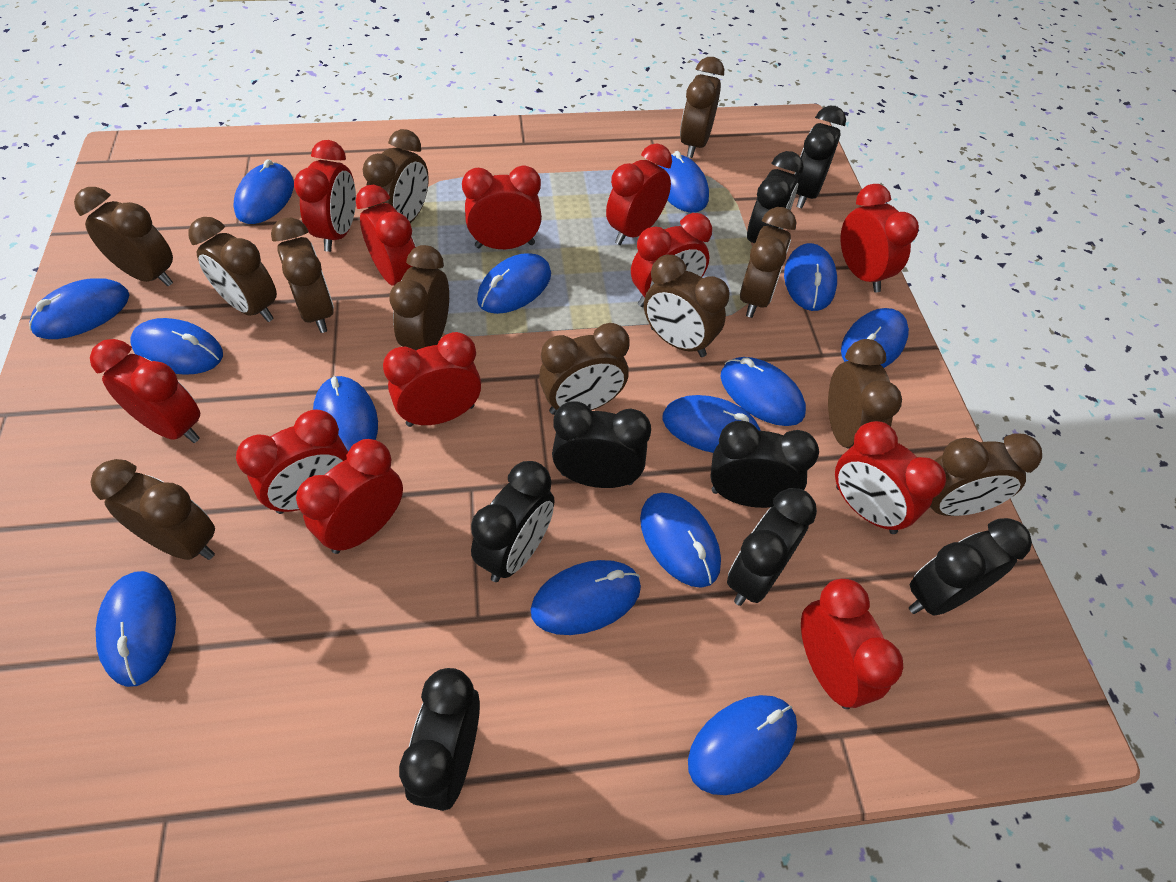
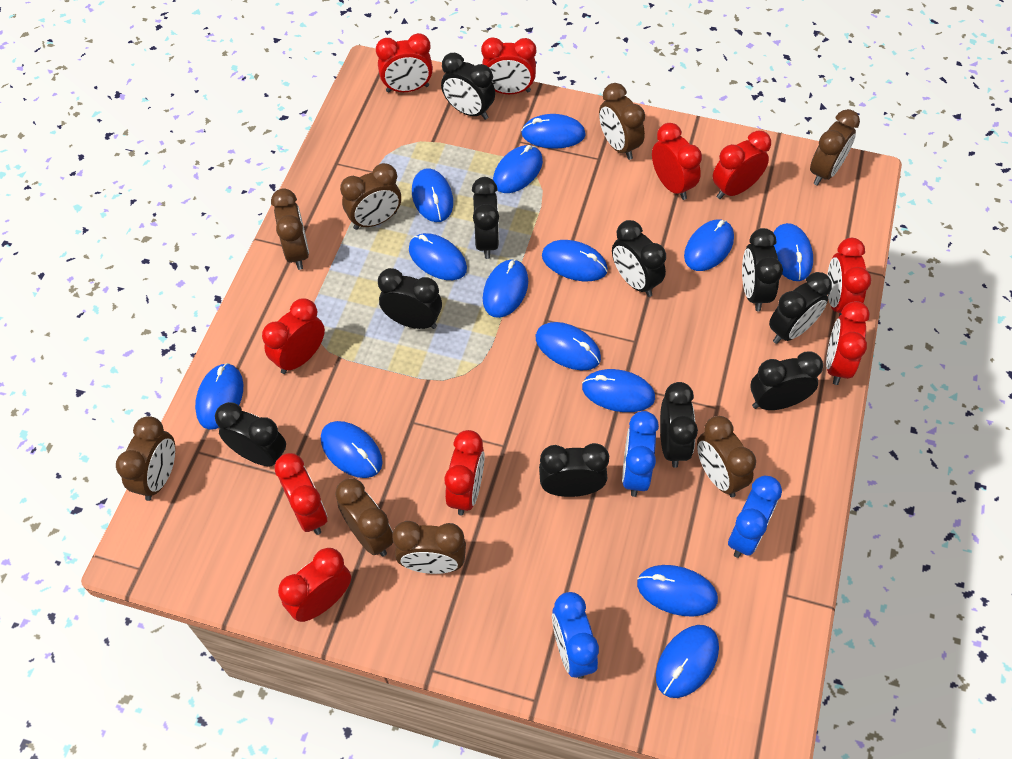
black clock: [399,668,480,811] [471,461,554,582] [552,401,651,488] [710,421,819,508] [727,488,817,606] [747,151,804,243] [794,106,846,208] [909,518,1032,616] = 8 -> [215,402,286,466] [378,268,442,329] [441,53,495,120] [472,177,499,259] [539,443,609,497] [612,220,666,297] [660,382,698,468] [742,228,783,311] [750,352,823,410] [769,272,832,344] = 10
blue clock: none = 0 -> [552,592,599,679] [622,411,659,497] [728,476,782,558] = 3
brown clock: [74,187,173,286] [90,459,215,560] [188,217,277,322] [271,217,334,333] [363,129,429,223] [389,245,449,350] [539,323,630,415] [644,255,730,357] [680,57,724,158] [740,207,796,318] [828,339,902,449] [929,433,1042,516] = 12 -> [116,416,175,501] [271,188,309,270] [335,478,393,557] [340,163,401,230] [392,521,466,574] [599,83,645,160] [697,416,756,497] [810,109,860,186] = 8
red clock: [90,339,200,443] [236,409,348,514] [294,140,356,252] [296,439,403,554] [356,185,416,286] [383,332,481,427] [462,166,542,249] [606,144,672,245] [631,213,712,307] [801,579,903,709] [835,421,946,534] [841,184,919,292] = 12 -> [262,298,325,374] [275,453,327,535] [278,548,351,622] [376,33,433,93] [445,430,485,515] [481,37,536,94] [652,123,702,200] [713,131,771,199] [826,301,870,385] [827,238,871,316] = 10

